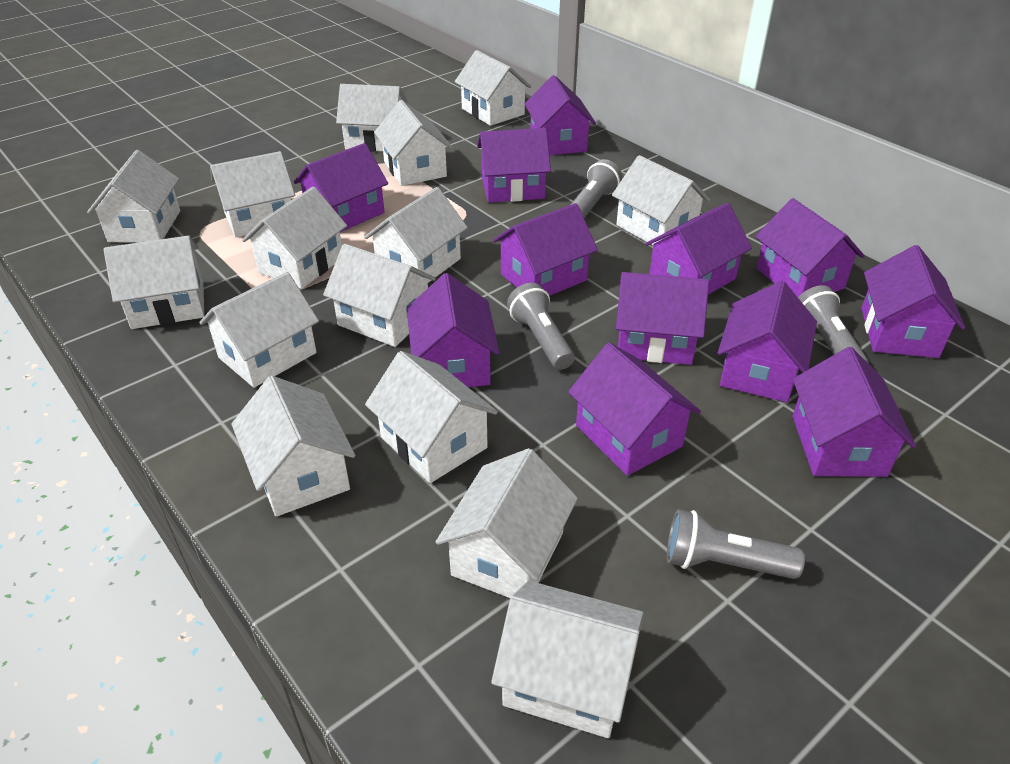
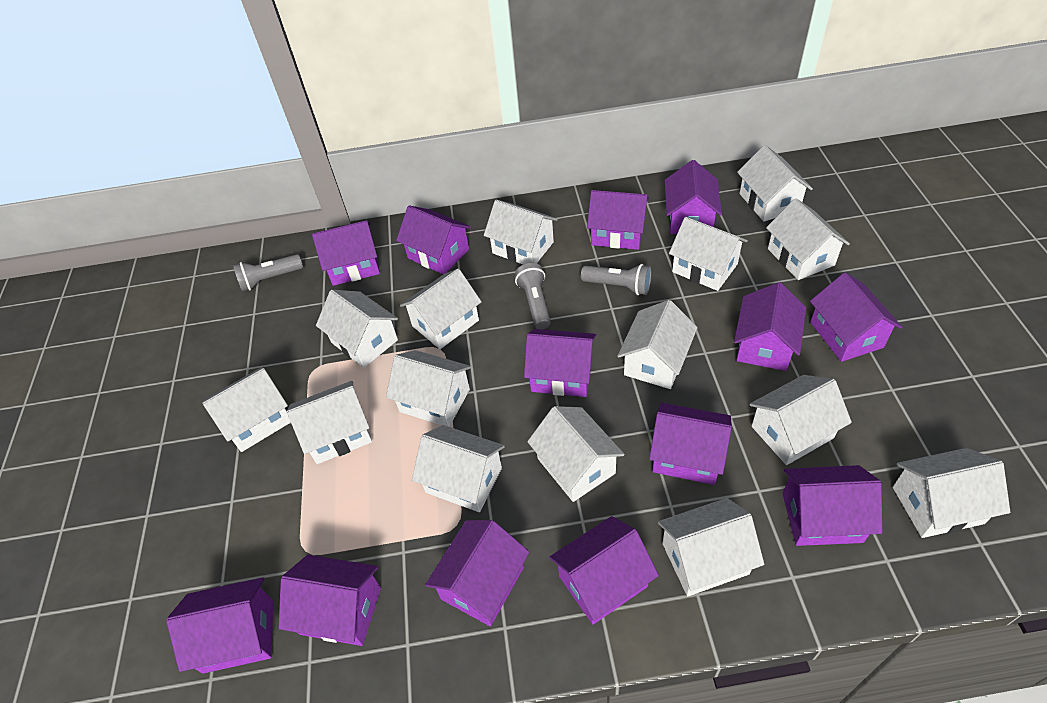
grey flashlight: [507,283,574,370] [571,159,622,218] [667,509,805,579] [798,285,868,363] = 4 -> [233,254,303,291] [515,263,551,329] [581,264,651,295] = 3
purple house: [294,143,388,232] [407,273,500,387] [477,128,551,203] [493,203,598,296] [525,75,596,155] [568,343,701,476] [616,272,709,365] [645,203,752,295] [718,281,817,402] [755,198,865,297] [793,347,916,477] [861,245,965,358] = 12 -> [166,577,273,674] [279,555,381,646] [312,220,380,286] [396,205,471,274] [425,520,529,626] [524,329,596,397] [549,516,659,624] [587,190,649,250] [649,403,732,485] [665,160,722,234] [734,282,806,371] [783,465,882,546] [810,272,902,362] = 13

